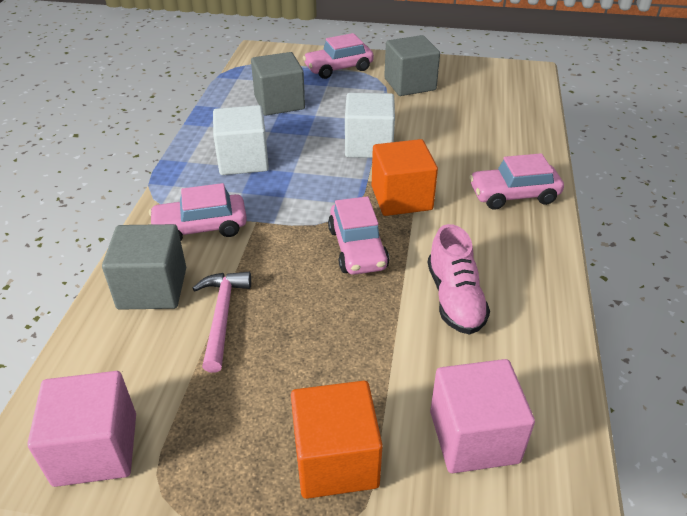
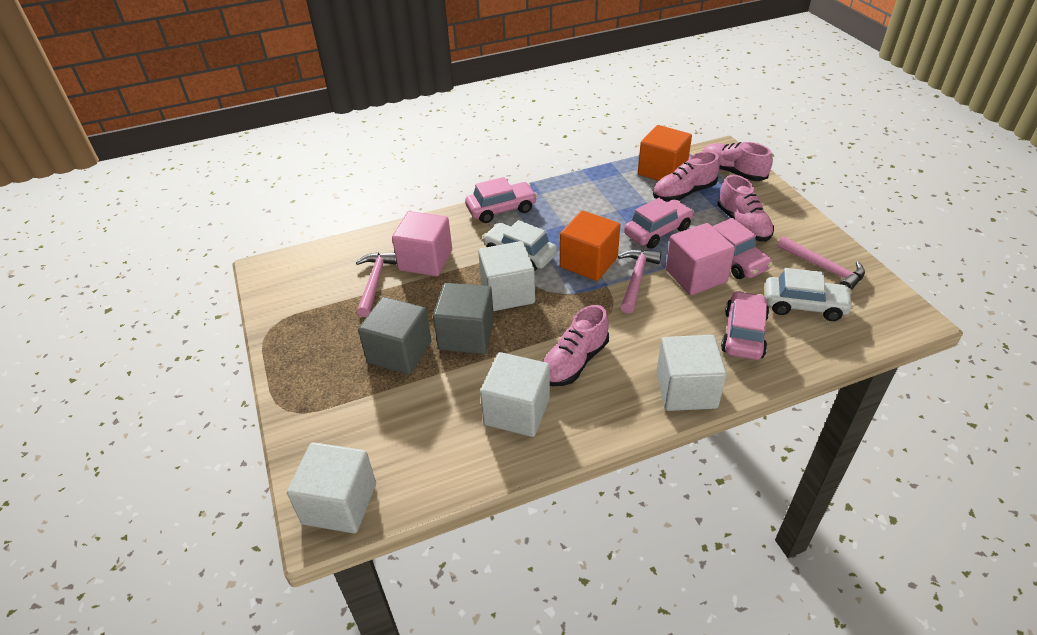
grey cube: [102,224,186,310] [251,52,305,116] [384,35,440,96] = 3 -> [358,297,432,375] [433,283,494,354] = 2
pink hammer: [192,272,251,373] = 1 -> [356,252,397,317] [618,249,661,313] [777,236,865,290] = 3
pink shoe: [428,224,490,335] = 1 -> [542,305,609,386] [653,151,720,202] [702,142,773,181] [717,175,774,242] = 4
white car: none = 0 -> [482,220,557,270] [765,268,854,321] = 2
white cube: [213,105,269,175] [345,93,395,158] = 2 -> [287,442,376,533] [478,241,535,311] [480,352,550,437] [656,335,727,411] = 4

